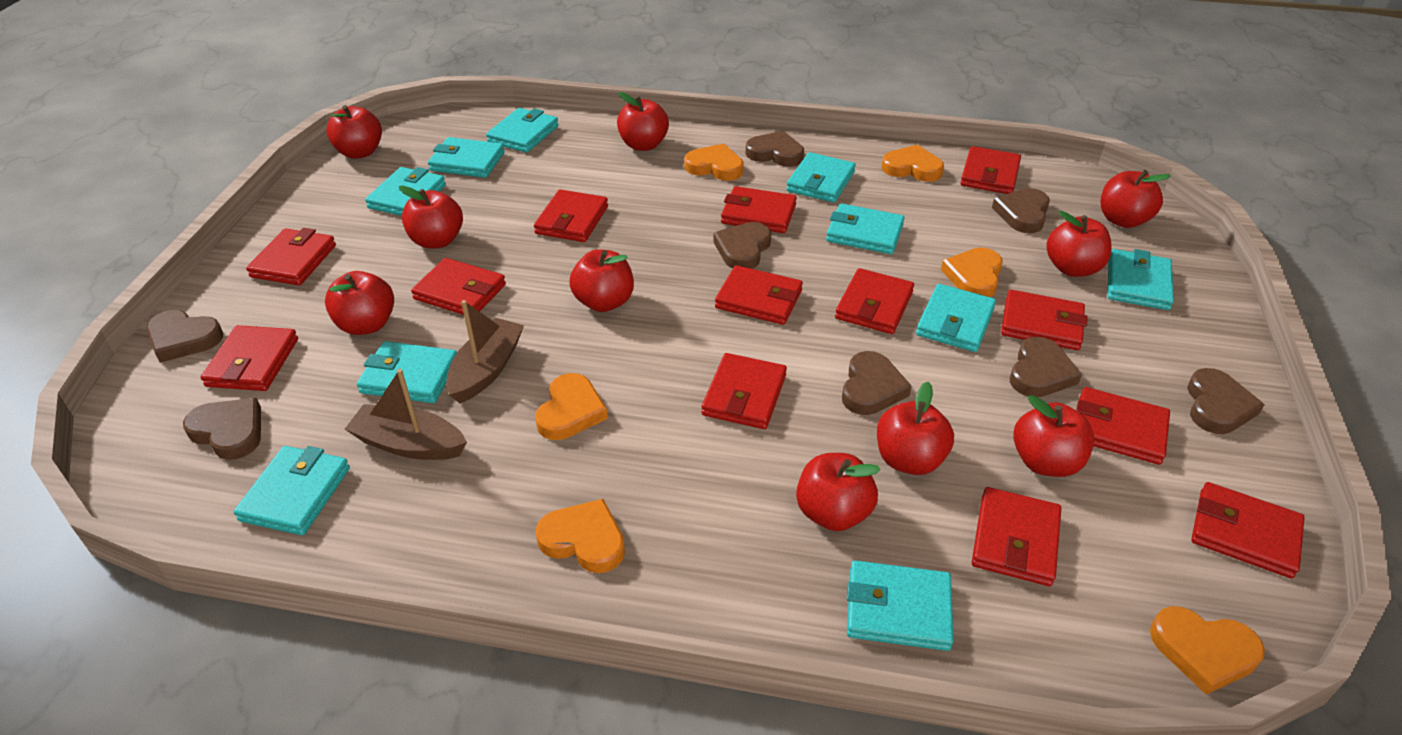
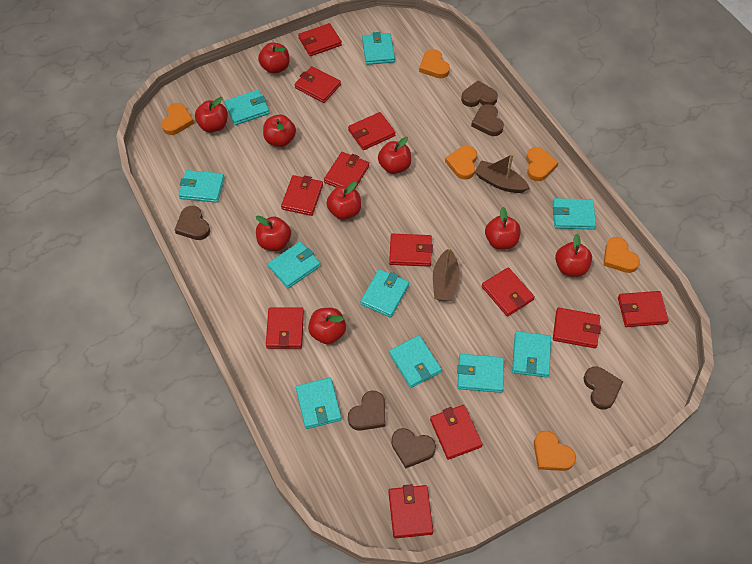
brown heart: [146,310,223,363] [183,398,261,460] [713,222,771,269] [745,131,804,167] [842,351,912,415] [992,188,1050,233] [1010,337,1082,397] [1187,368,1265,434] = 8 -> [175,206,210,240] [348,390,385,431] [391,428,436,469] [461,81,498,107] [471,104,504,136] [584,367,623,410] = 6
red apple: [325,271,394,335] [326,105,382,159] [399,186,463,249] [569,250,634,312] [617,92,669,151] [796,453,880,531] [877,382,954,475] [1013,395,1094,477] [1046,211,1112,277] [1101,170,1171,228] = 10 -> [195,97,228,133] [256,215,291,251] [258,43,290,74] [263,114,296,147] [308,308,346,344] [326,181,361,220] [378,137,411,174] [485,207,521,249] [555,234,592,277] = 9
red wallet: [201,325,298,391] [246,228,336,285] [411,258,506,315] [534,189,608,242] [701,353,787,429] [715,265,803,325] [721,186,797,233] [835,268,914,334] [960,146,1021,194] [972,487,1061,586] [1001,290,1088,350] [1076,387,1170,465] [1191,482,1305,579] = 13 -> [266,307,304,349] [281,175,323,216] [295,66,341,103] [298,23,342,56] [324,152,369,189] [348,112,396,150] [388,484,433,538] [389,234,433,267] [430,405,483,460] [482,267,535,317] [553,308,601,348] [618,291,669,327] = 12

